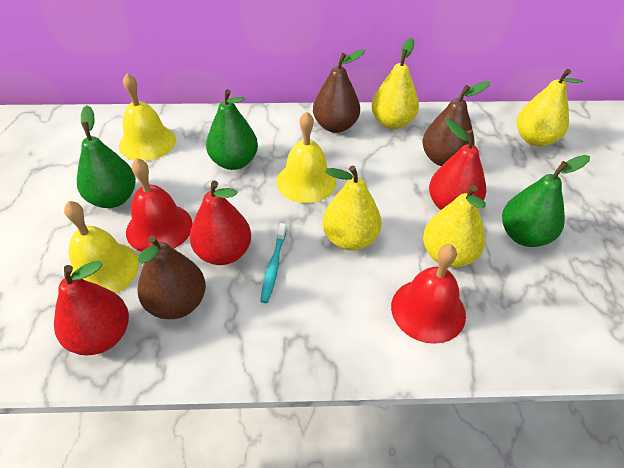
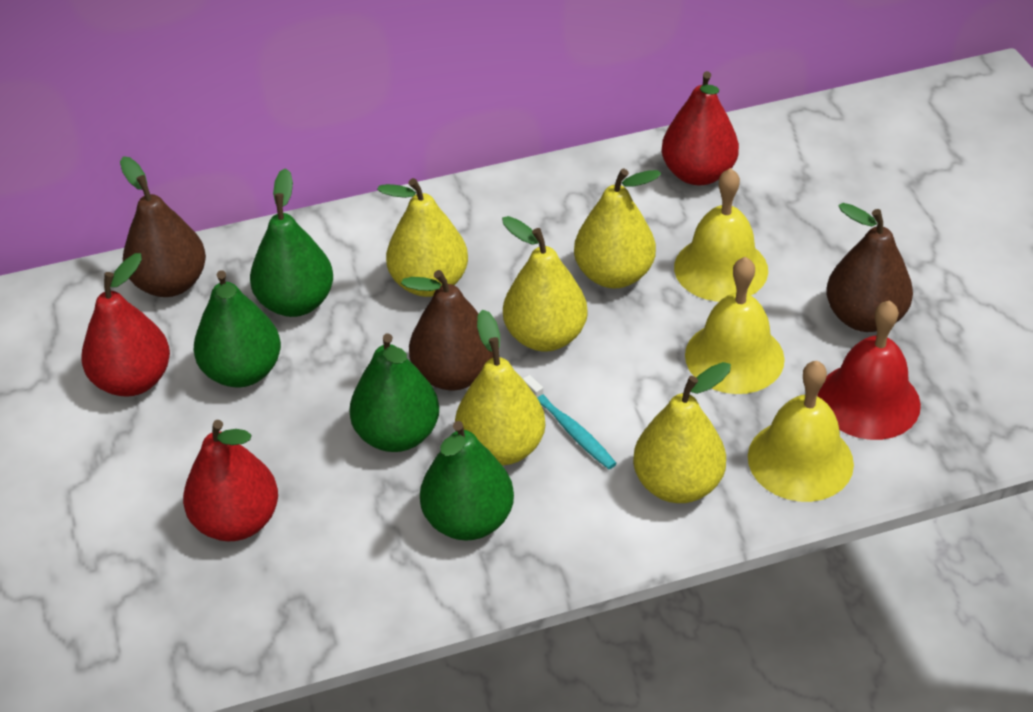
green pear: [77,105,136,208] [206,89,258,170] [502,155,590,247] = 3 -> [194,270,281,388] [250,168,333,317] [349,334,439,452] [420,421,514,541] = 4
red bell: [126,158,193,252] [391,244,466,344] = 2 -> [817,300,921,440] = 1
yellow pear: [322,166,382,250] [371,38,419,129] [423,185,486,268] [517,69,583,147] = 4 -> [377,178,468,297] [455,309,545,466] [502,216,588,352] [574,169,661,288] [633,362,731,503] = 5

